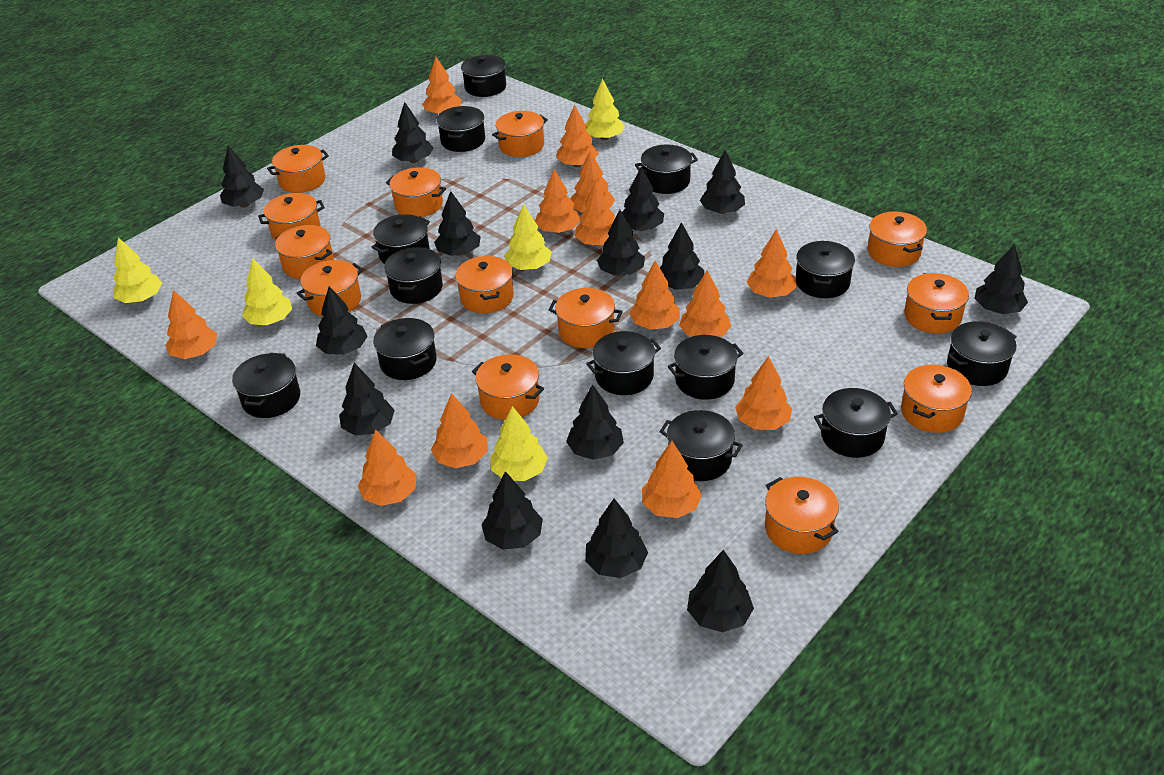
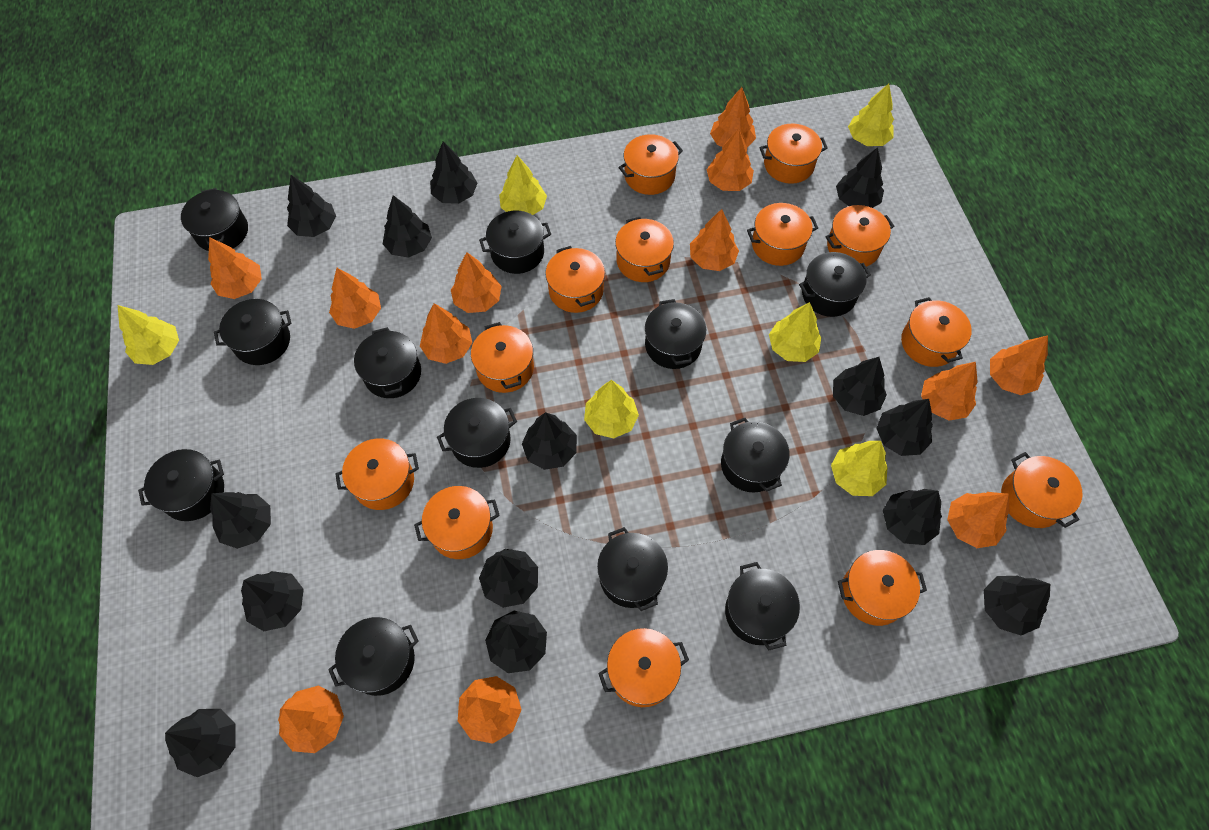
black pot: [232,353,300,418] [372,214,430,264] [373,318,437,380] [384,247,443,304] [436,106,485,152] [461,55,506,97] [586,331,661,395] [635,144,698,194] [659,410,743,481] [668,335,743,400] [796,241,855,298] [814,388,898,458] [947,321,1017,386] = 13 -> [138,449,224,521] [181,188,248,251] [214,299,292,365] [328,617,419,696] [354,327,421,398] [437,398,517,468] [479,211,551,274] [597,527,668,611] [645,299,706,369] [721,418,789,493] [725,562,800,651] [799,252,871,317] = 12
orange tree: [165,290,217,359] [358,429,416,506] [422,57,462,114] [431,393,488,468] [535,169,580,233] [556,105,599,167] [571,151,615,213] [575,181,615,246] [629,261,680,329] [642,441,702,518] [679,270,731,337] [735,356,792,430] [746,229,797,298] = 13 -> [208,237,262,299] [278,686,344,753] [329,268,381,329] [420,303,472,364] [451,252,501,313] [458,676,522,744] [690,209,739,271] [707,129,754,191] [710,87,756,148] [921,362,978,421] [947,492,1010,548] [990,336,1048,395] = 12
yellow tree: [113,237,162,303] [242,258,292,325] [490,406,548,481] [504,204,552,270] [585,79,625,140] = 5 -> [118,305,179,365] [499,155,547,215] [584,380,639,438] [769,302,821,362] [831,441,888,496] [848,84,894,146] = 6

